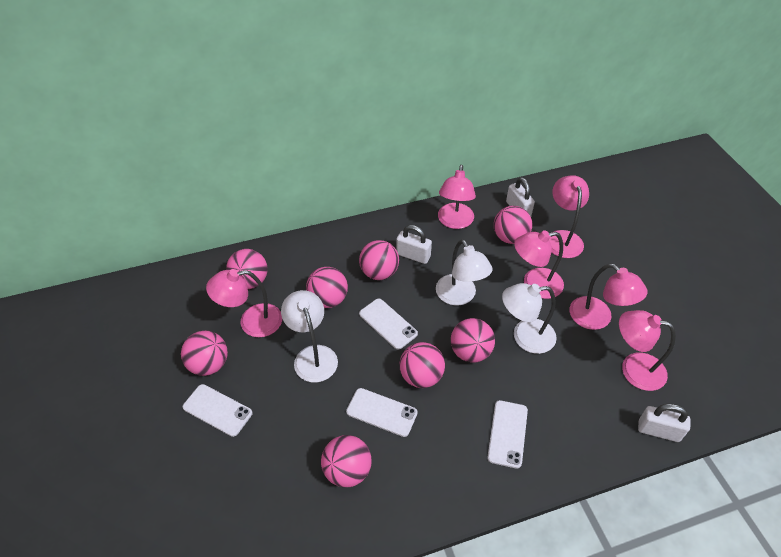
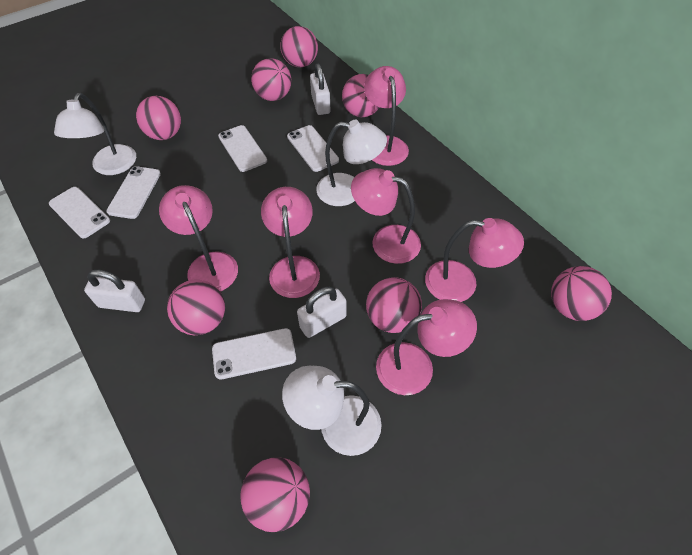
white phone: [183,384,252,437] [346,388,418,437] [359,298,418,350] [487,400,528,469] = 4 -> [49,187,110,239] [106,166,161,219] [212,328,296,380] [218,125,267,172] [287,125,339,172] = 5

